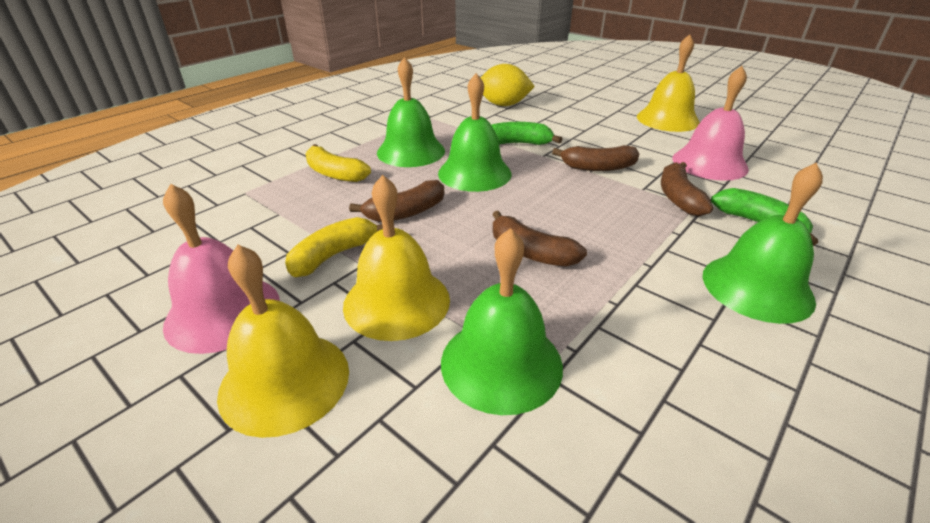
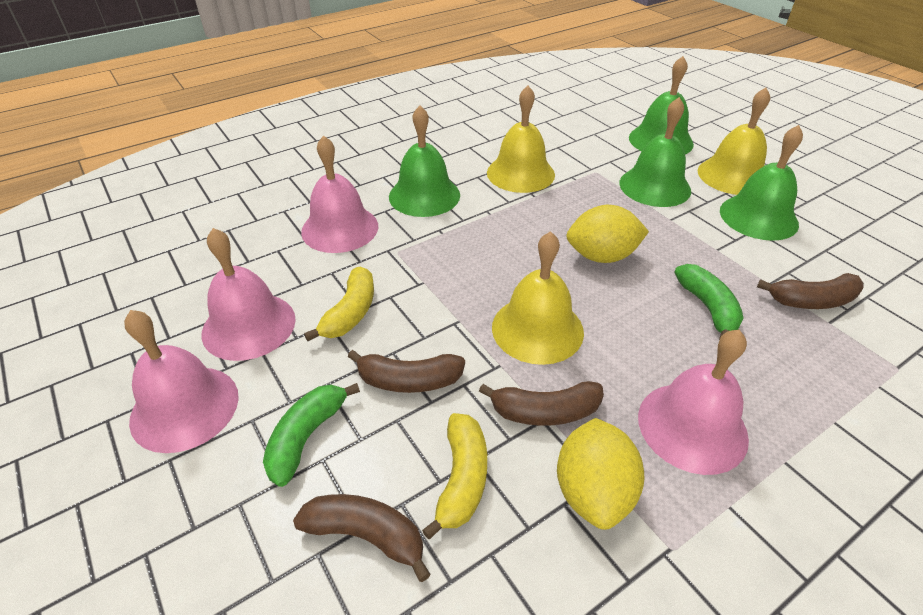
pink bell: [163,184,280,354] [672,66,749,181] = 2 -> [124,310,239,453] [202,228,296,361] [301,135,378,253] [638,330,749,475] = 4
yellow lemon: [481,64,535,106] = 1 -> [557,418,645,530] [566,205,649,263] = 2

